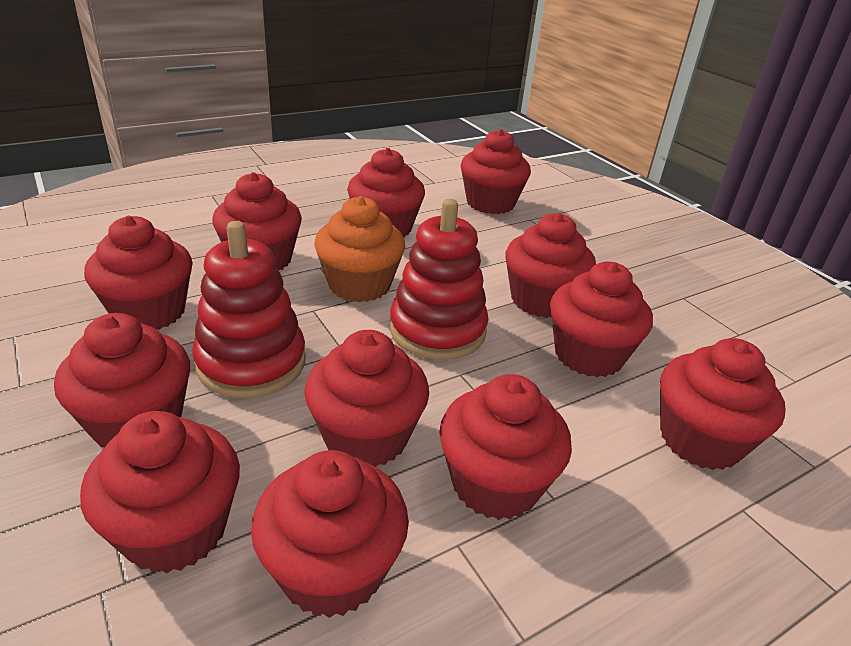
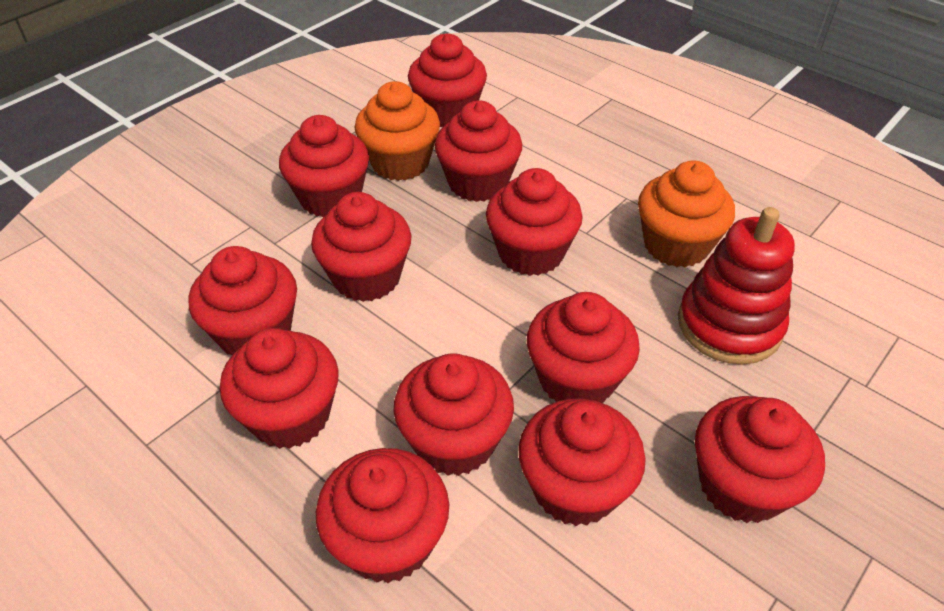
orange cupcake: [314,196,405,302] = 1 -> [354,81,440,181] [638,160,735,268] = 2
red stacking toy: [192,221,306,398] [390,199,489,360] = 2 -> [678,207,795,365] = 1

